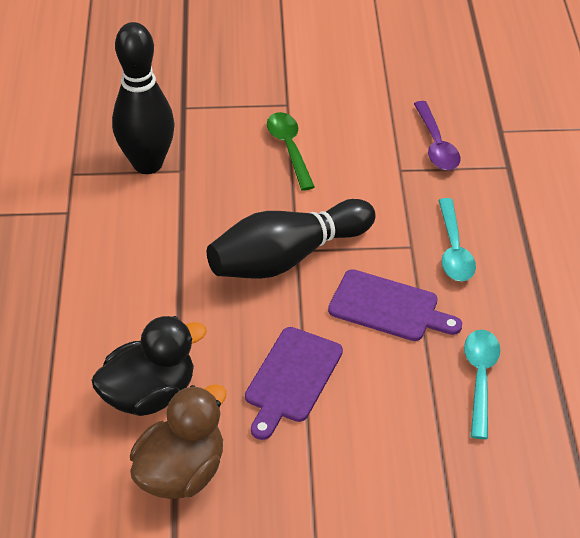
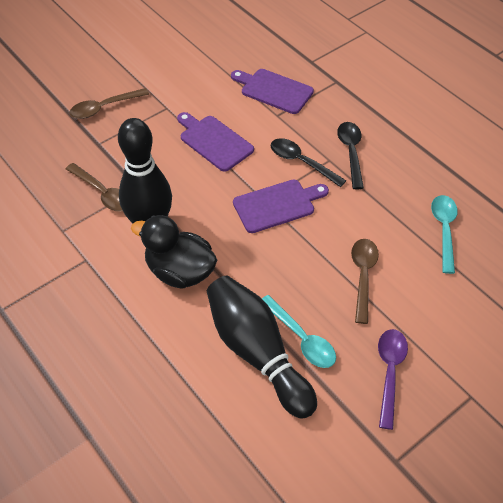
black spoon: none = 0 -> [271,138,346,187] [337,122,364,189] = 2
brown duck: [130,384,226,499] = 1 -> none = 0
brown spoon: none = 0 -> [66,163,123,212] [70,88,149,119] [351,239,379,324] = 3
green spoon: [267,112,315,191] = 1 -> none = 0
purple cutting board: [245,327,343,440] [328,269,462,341] = 2 -> [177,112,254,172] [231,69,314,114] [233,179,329,233] = 3

